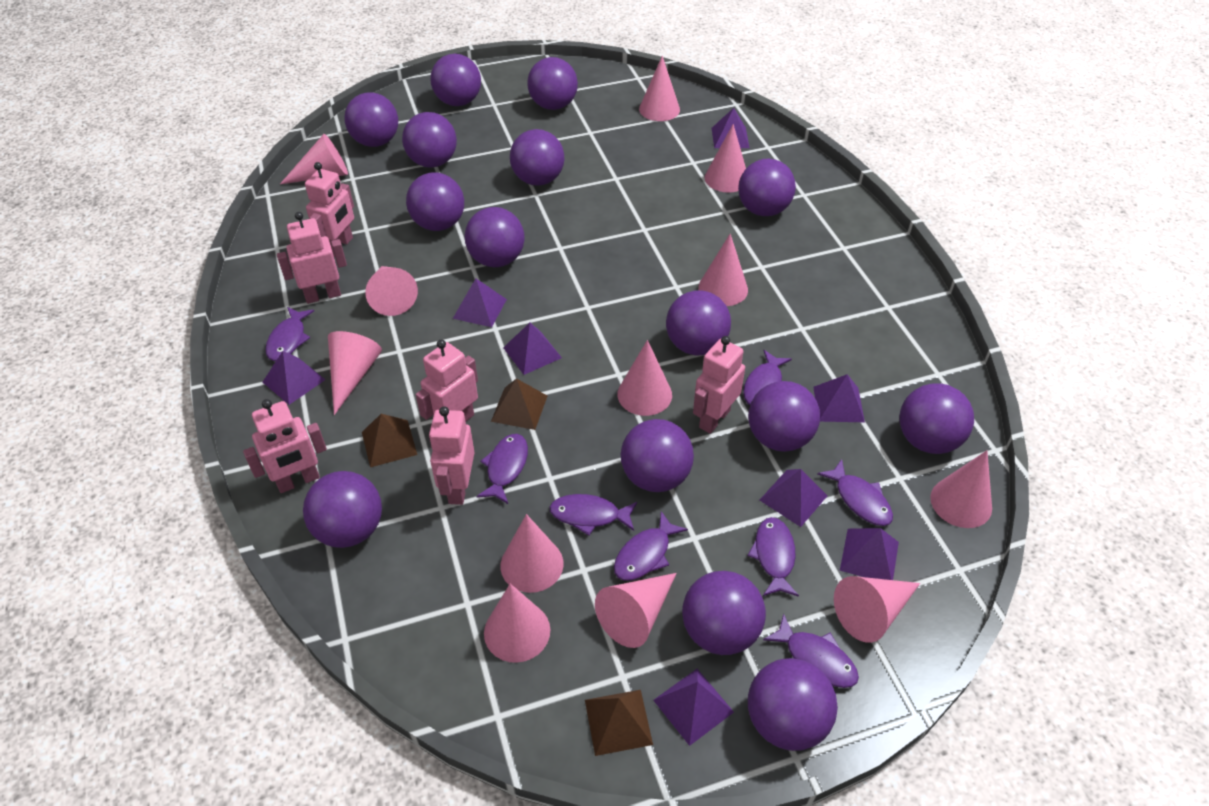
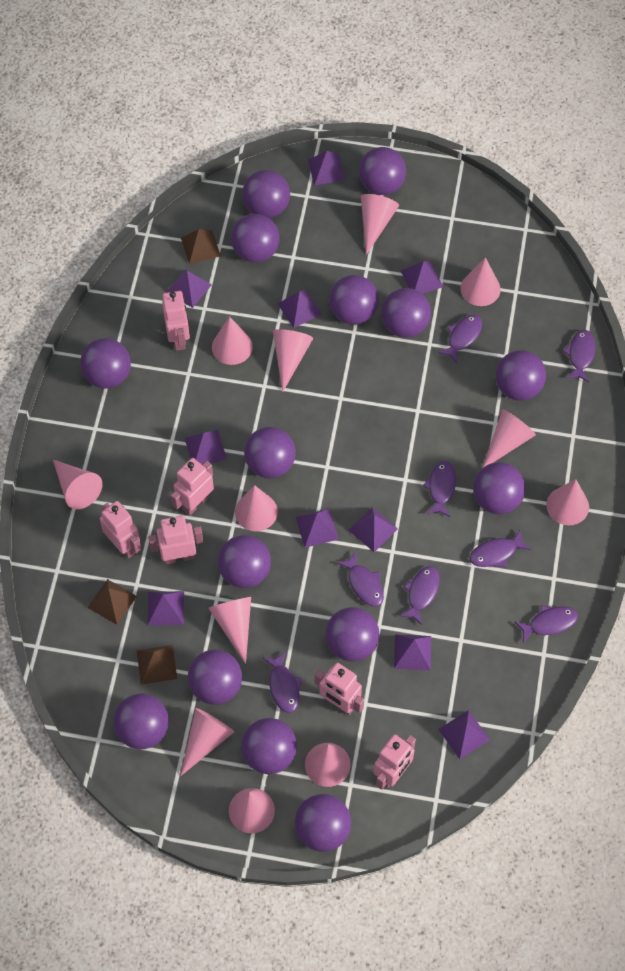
purple pyramid: [262,351,326,405] [453,279,507,327] [503,323,562,375] [653,669,734,746] [712,108,749,148] [760,469,828,527] [813,374,865,422] [840,528,899,580] = 8 -> [148,591,184,625] [166,269,212,308] [185,430,227,465] [277,290,322,328] [296,509,339,548] [308,151,345,185] [349,507,398,552] [394,634,431,670] [401,261,443,294] [439,710,490,759] = 10

